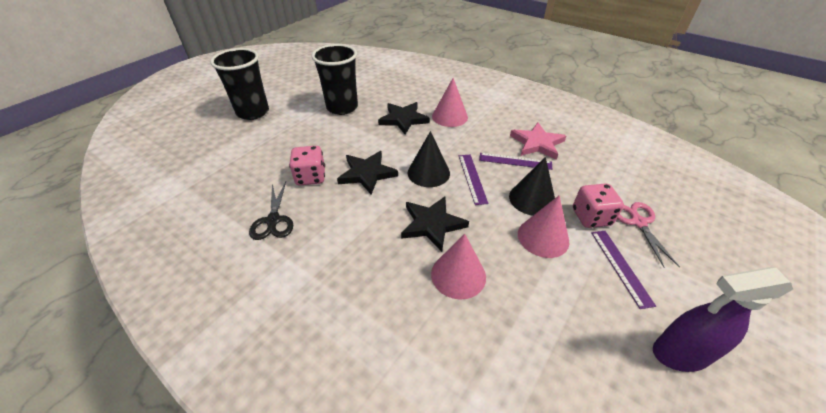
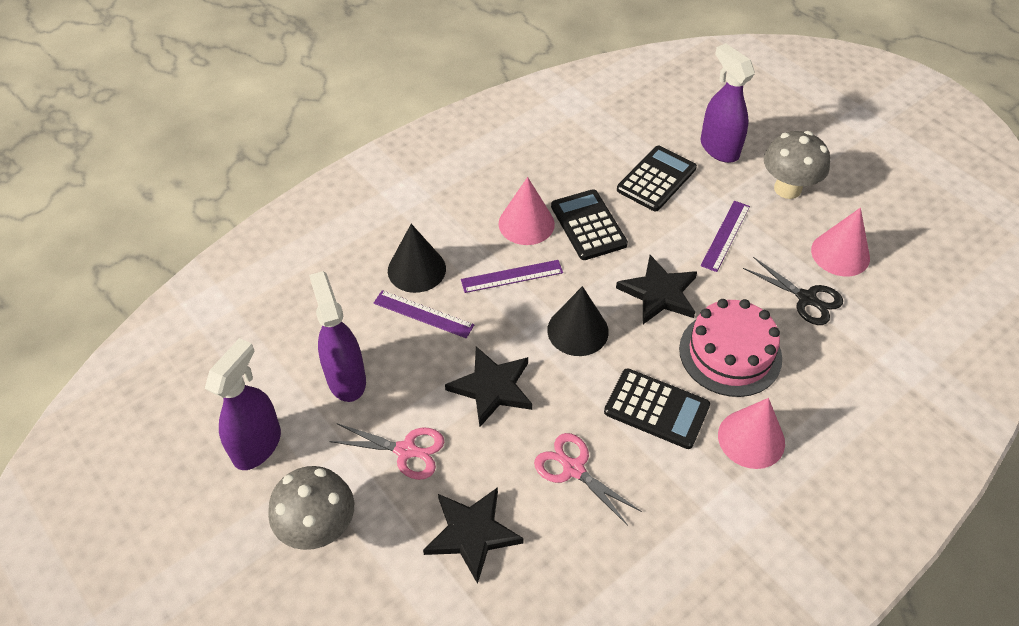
black calculator: none = 0 -> [551,189,628,260] [604,368,710,449] [617,146,697,211] = 3
black cup: [210,48,269,120] [311,44,358,115] = 2 -> none = 0
grey mushroom: none = 0 -> [268,466,354,550] [764,131,830,199] = 2
pink cake: none = 0 -> [679,299,782,397] = 1
pink dice: [289,146,325,185] [573,183,624,228] = 2 -> none = 0
pink scissors: [617,202,680,268] = 1 -> [329,423,444,480] [534,433,642,526] = 2
pink star: [510,122,566,160] = 1 -> none = 0
purple spray bottle: [653,267,793,372] = 1 -> [205,338,281,470] [309,271,366,402] [701,43,755,163] = 3

